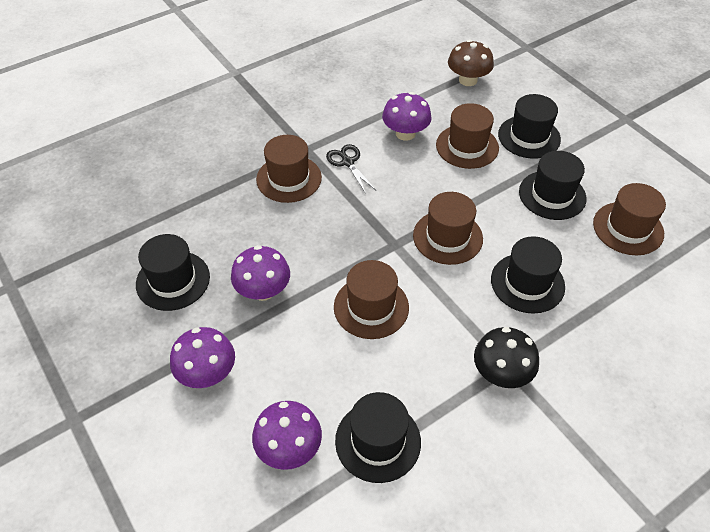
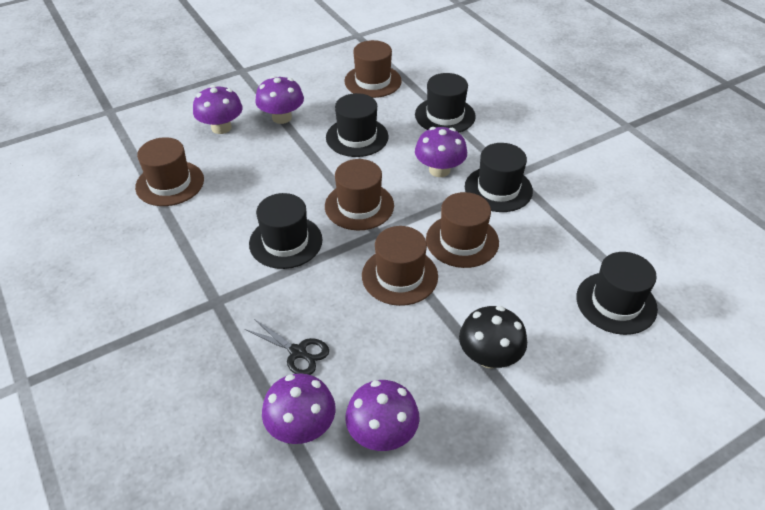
brown mushroom: [448,40,494,86] = 1 -> none = 0
purple mushroom: [170,327,235,388] [231,245,290,301] [252,401,322,470] [382,92,432,141] = 4 -> [193,85,243,134] [255,76,304,124] [262,373,336,444] [345,380,420,451] [415,127,467,177] = 5

